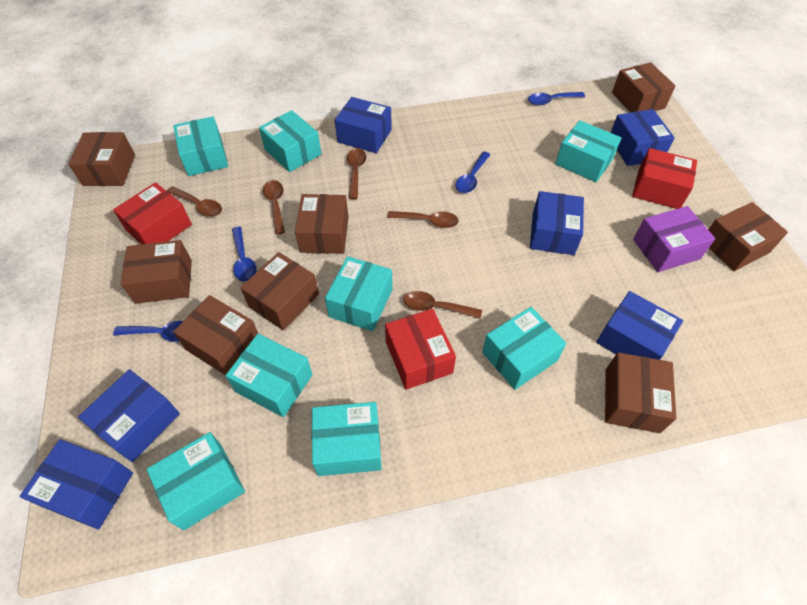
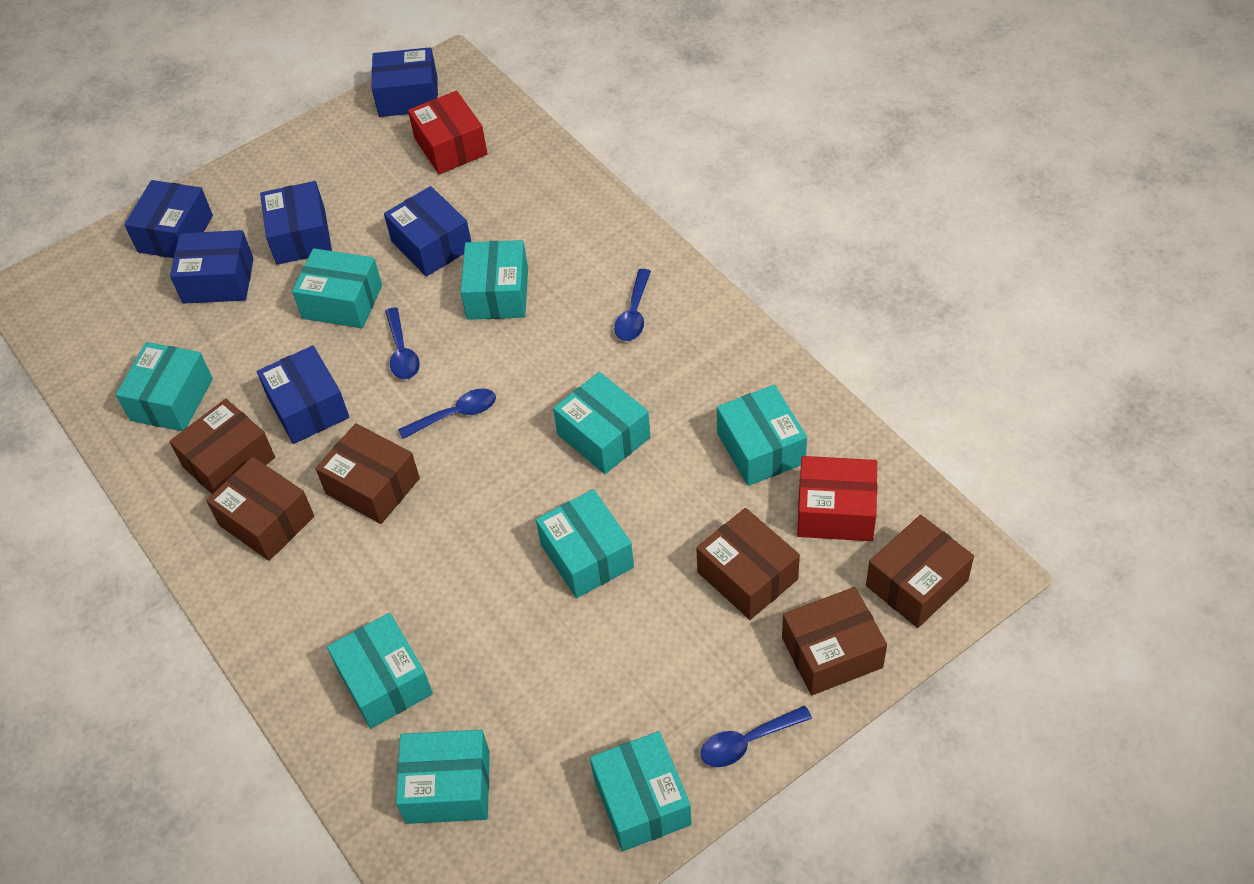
brown box: [68,132,135,186] [121,240,192,304] [173,295,258,375] [240,252,319,330] [295,194,349,254] [605,352,676,433] [612,62,675,113] [708,202,788,271] = 8 -> [169,399,275,494] [206,457,314,561] [316,423,420,524] [696,508,800,620] [782,587,887,695] [866,515,974,628] = 6
brown spoon: [167,186,222,217] [263,180,285,235] [347,148,366,199] [388,211,459,228] [403,291,482,319] = 5 -> none = 0
purple box: [633,206,715,272] = 1 -> none = 0
red box: [113,182,192,244] [385,309,456,390] [632,148,697,209] = 3 -> [408,90,487,174] [797,456,877,541] = 2
turquoise box: [147,432,245,531] [173,117,228,176] [225,334,313,417] [259,110,321,172] [311,402,382,476] [325,256,393,331] [482,307,566,390] [555,120,621,182] = 8 -> [116,342,213,431] [292,248,382,328] [327,613,433,729] [396,730,490,824] [460,240,528,320] [536,489,634,598] [553,372,650,474] [590,731,692,851] [717,385,807,486] = 9

